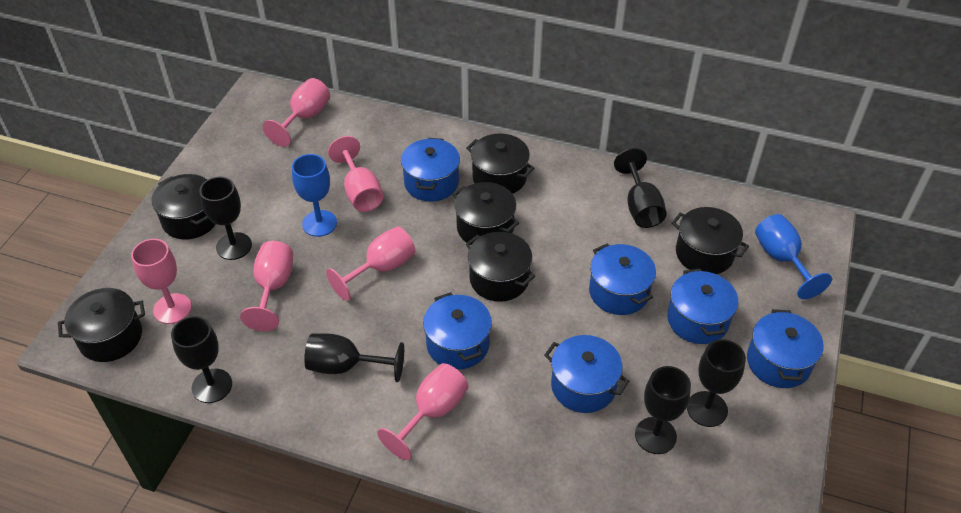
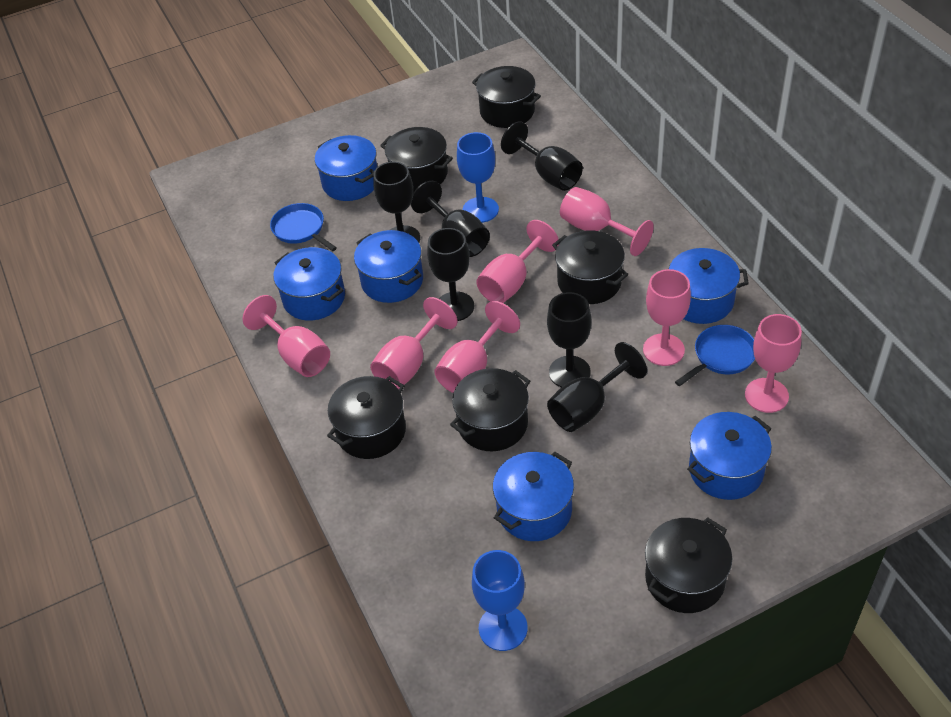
blue pan: none = 0 -> [270,203,337,251] [675,325,755,386] = 2
pink goblet: [131,239,192,324] [240,241,293,331] [263,78,330,147] [326,226,415,301] [328,136,383,212] [377,363,468,460] = 6 -> [243,295,330,377] [370,297,458,389] [434,301,520,393] [476,220,559,303] [560,187,654,256] [643,269,691,366] [745,314,802,413] = 7

